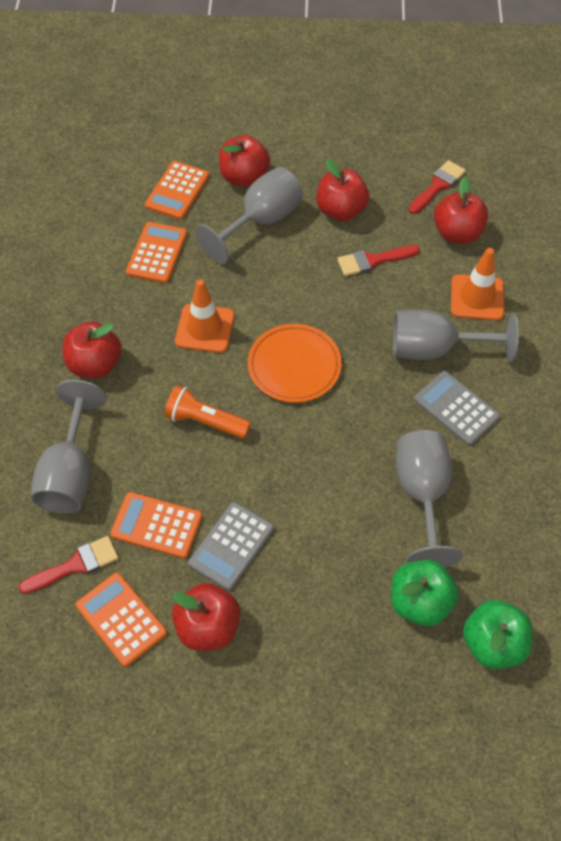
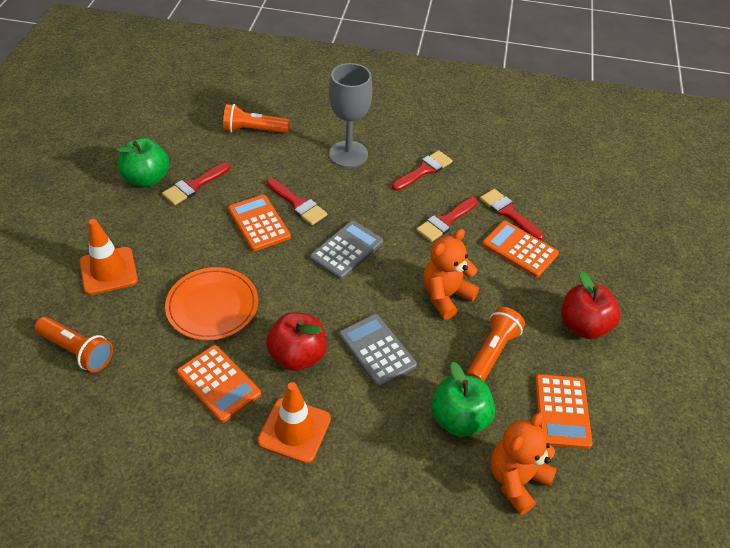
grey goblet: [31,379,107,514] [195,167,303,264] [393,309,519,362] [396,430,463,568] = 4 -> [329,63,373,168] = 1
orange flashlight: [164,385,251,439] = 1 -> [34,317,113,373] [223,104,290,133] [467,307,525,381] = 3
orange teddy bear: none = 0 -> [423,229,479,320] [490,413,557,515] = 2
red apple: [62,322,121,378] [172,583,240,651] [219,135,270,187] [316,159,369,221] [434,177,488,244] = 5 -> [266,312,327,371] [561,271,620,339] = 2
red brush: [19,536,118,594] [337,245,420,276] [408,160,466,214] = 3 -> [162,162,231,205] [267,179,327,225] [392,150,453,191] [416,197,478,242] [480,189,544,240] = 5

